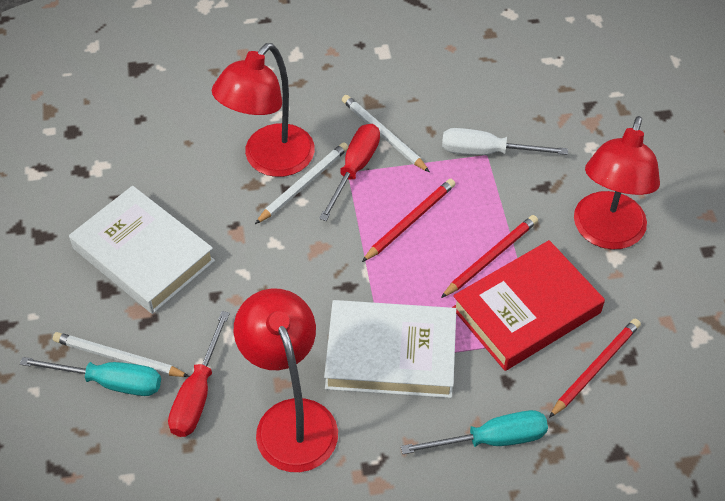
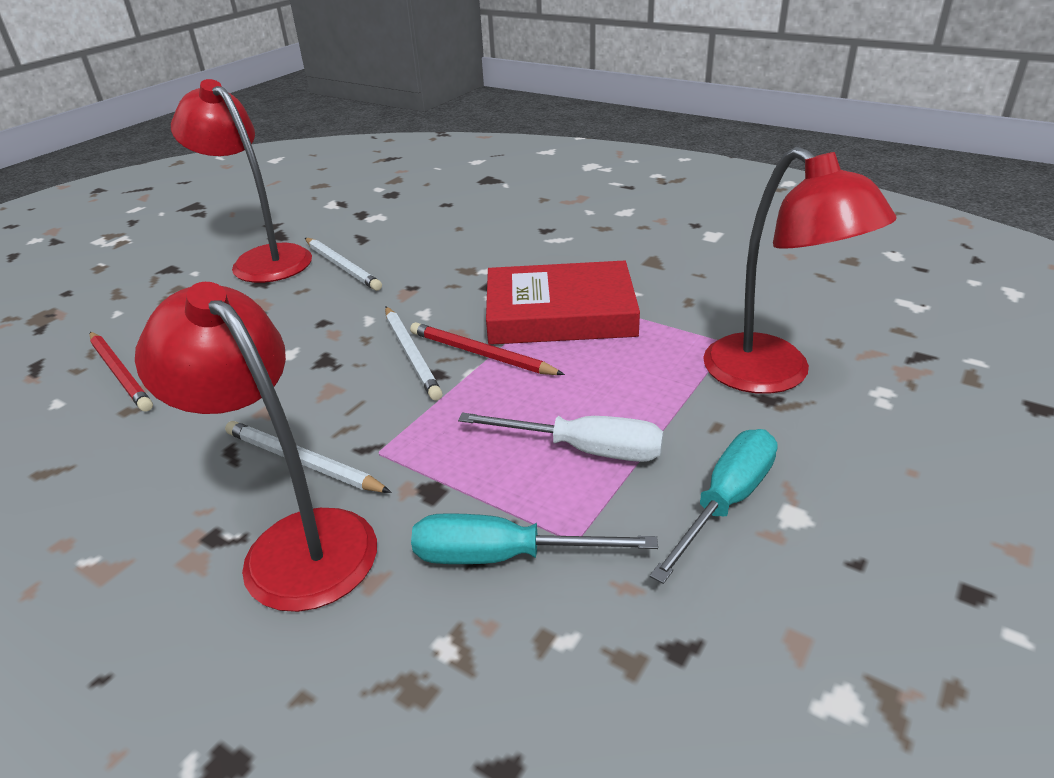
red pencil: [362,179,455,262] [441,215,538,298] [549,319,641,418] = 3 -> [89,332,153,412] [410,322,565,375] = 2
red screwdriver: [168,311,230,437] [319,124,380,221] = 2 -> none = 0
white book: [69,186,215,314] [324,300,456,398] = 2 -> none = 0

